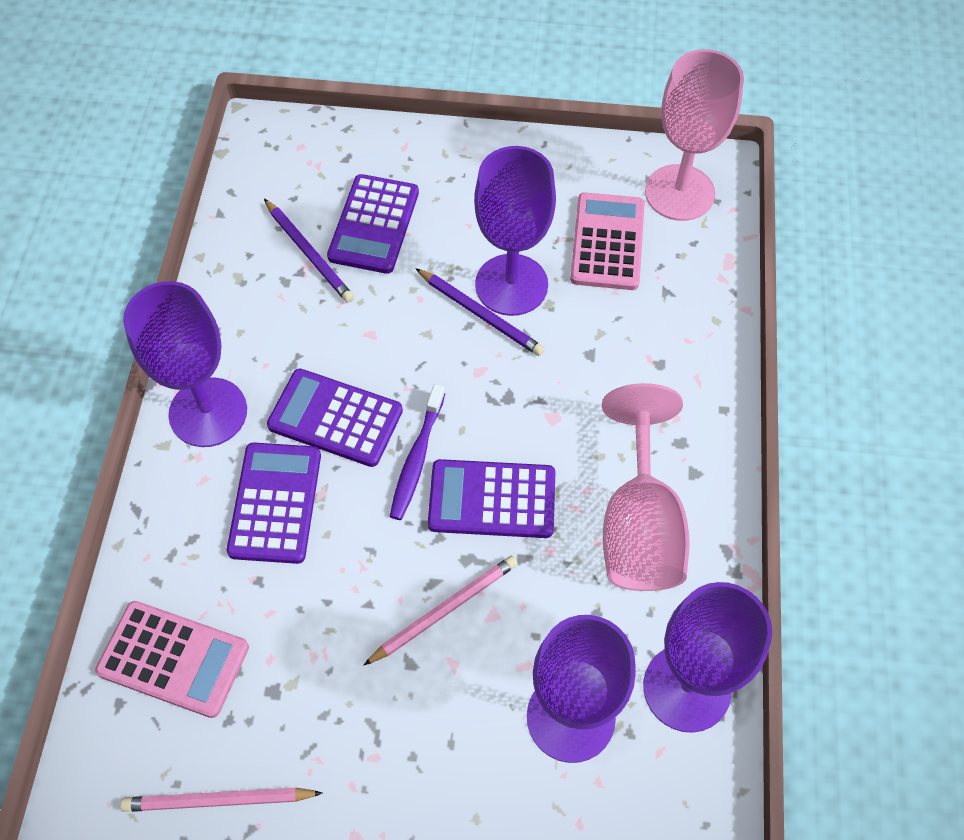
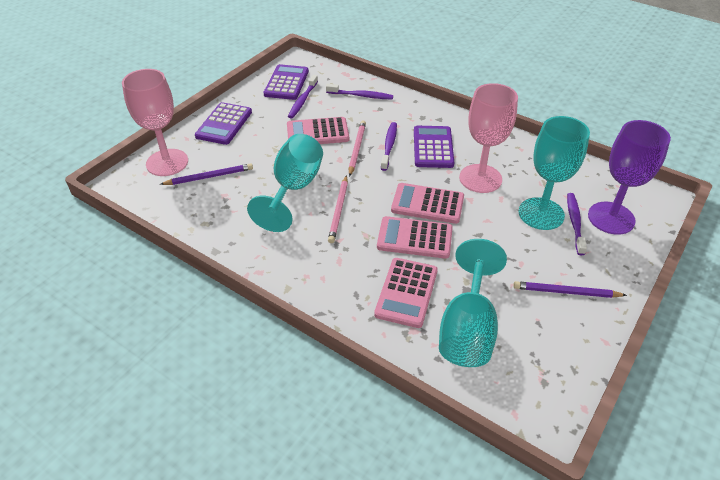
pink calculator: [95,601,249,718] [570,192,645,290] = 2 -> [287,117,349,144] [374,258,438,328] [377,216,453,259] [391,183,464,224] = 4
purple calculator: [227,442,321,564] [267,369,403,467] [327,174,419,274] [428,459,555,538] = 4 -> [195,102,252,145] [263,64,309,100] [414,126,454,168] = 3
purple goblet: [123,281,247,447] [474,146,556,316] [527,615,636,763] [643,582,772,733] = 4 -> [588,120,671,235] = 1
purple toothbrush: [389,384,445,520] = 1 -> [288,75,318,118] [326,84,393,100] [381,122,397,171] [567,193,587,255] = 4
turquoise goblet: none = 0 -> [247,134,323,232] [439,239,507,367] [518,116,590,230] = 3

